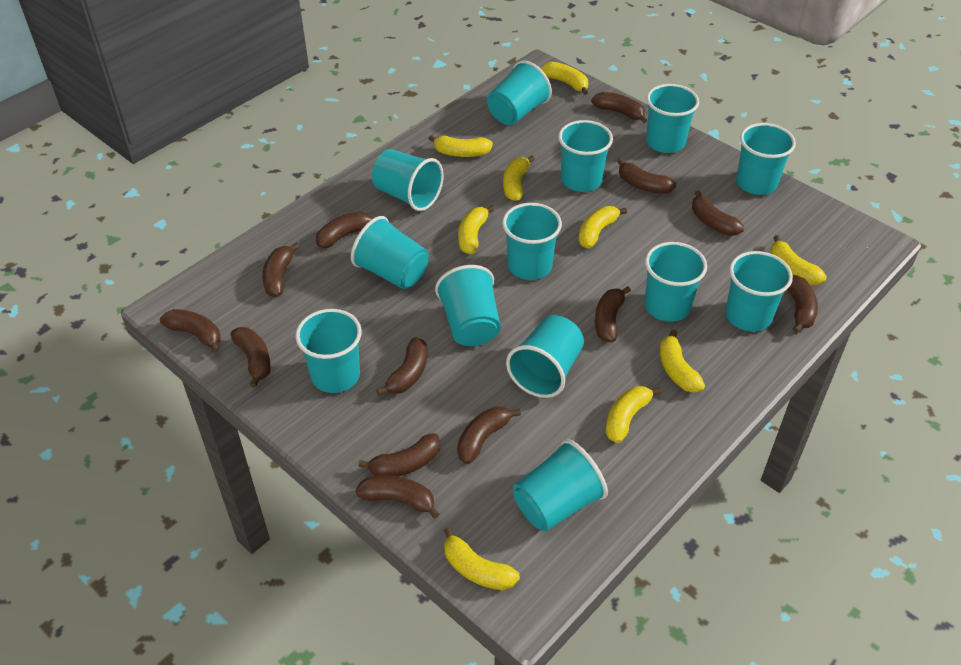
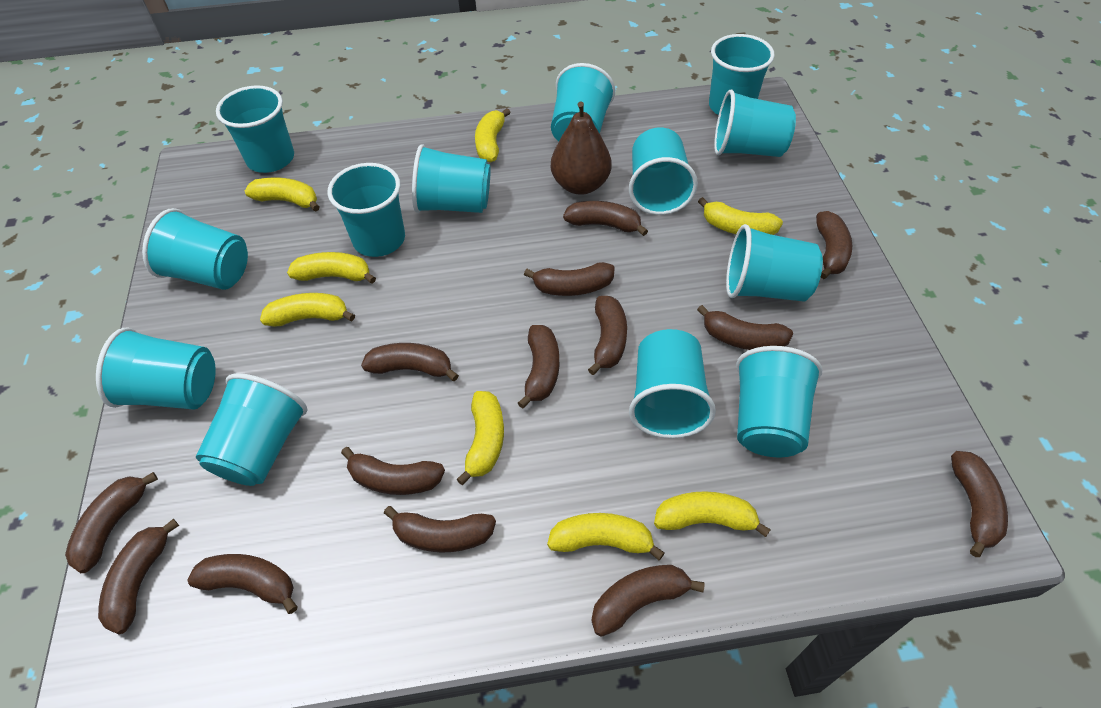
brown banana: [160,309,221,353] [231,327,271,388] [262,243,300,297] [316,212,373,248] [356,475,440,519] [358,433,440,477] [376,337,427,395] [457,406,521,464] [591,92,647,123] [595,286,631,342] [617,159,676,194] [692,191,744,236] [787,275,818,333] = 13 -> [65,472,158,573] [98,519,179,634] [187,554,298,614] [341,447,445,495] [361,343,459,381] [384,506,496,553] [518,325,559,409] [524,262,615,296] [563,201,648,236] [588,296,627,375] [592,565,705,637] [697,305,793,350] [816,211,852,279] [951,451,1008,557] = 14
brown pear: none = 0 -> [551,101,611,195] = 1
yellow banana: [429,135,493,157] [444,527,520,590] [458,205,495,254] [503,156,535,201] [541,62,588,95] [578,206,627,248] [606,386,661,443] [660,330,705,393] [770,235,827,285] = 9 -> [245,177,320,212] [260,293,355,327] [287,252,376,284] [457,391,504,485] [475,108,511,163] [547,513,665,560] [654,491,771,537] [698,197,783,235] = 8

